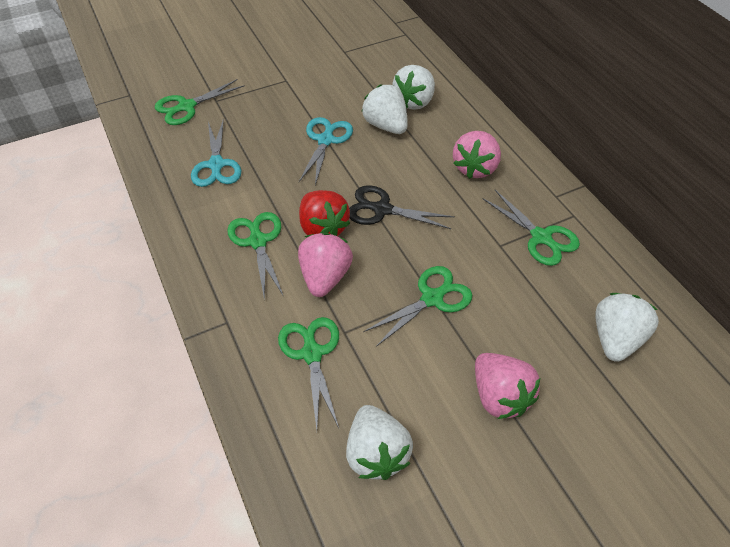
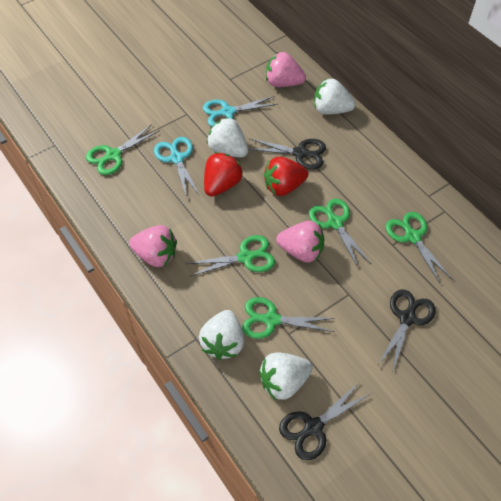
black scissors: [349,185,455,229] = 1 -> [248,139,326,170] [279,383,370,460] [378,289,436,374] = 3
red strawberry: [299,190,350,236] = 1 -> [204,152,243,197] [264,157,308,196] = 2

